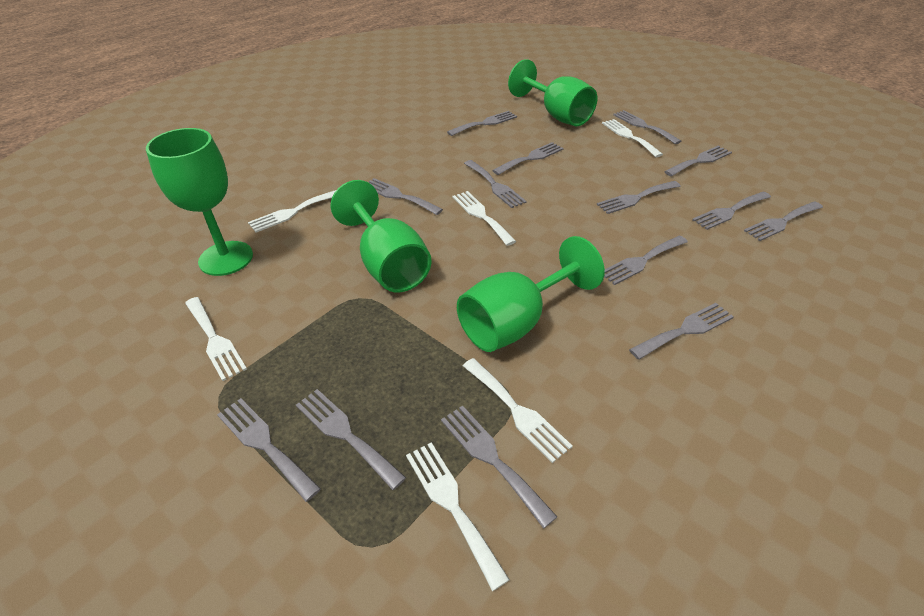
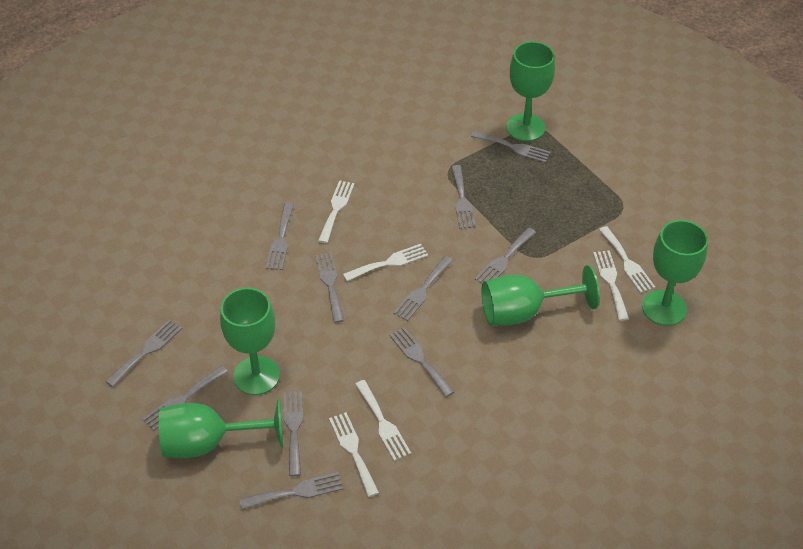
green goblet: [146,128,253,276] [331,180,432,293] [457,236,605,352] [508,59,597,126] = 4 -> [159,398,283,458] [220,288,280,395] [482,265,600,326] [507,41,555,141] [642,220,708,326] = 5
grey fork: [217,398,321,502] [296,389,406,490] [369,178,443,215] [441,406,557,529] [447,111,517,136] [464,160,527,208] [492,142,564,175] [597,181,681,214] [604,235,688,285] [613,110,681,144] [629,303,734,360] [664,145,732,176] [692,192,771,230] [744,201,823,241] = 14 -> [105,319,182,387] [142,365,228,431] [240,472,343,510] [266,203,294,270] [284,391,303,476] [315,253,344,323] [389,327,454,397] [393,256,453,321] [452,165,476,229] [471,131,551,163] [475,228,536,283] = 11

